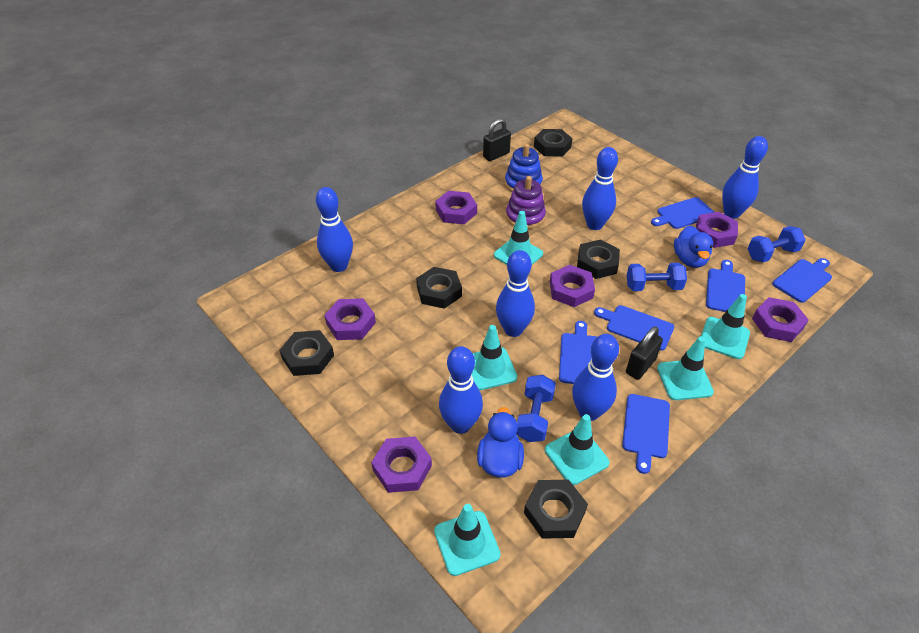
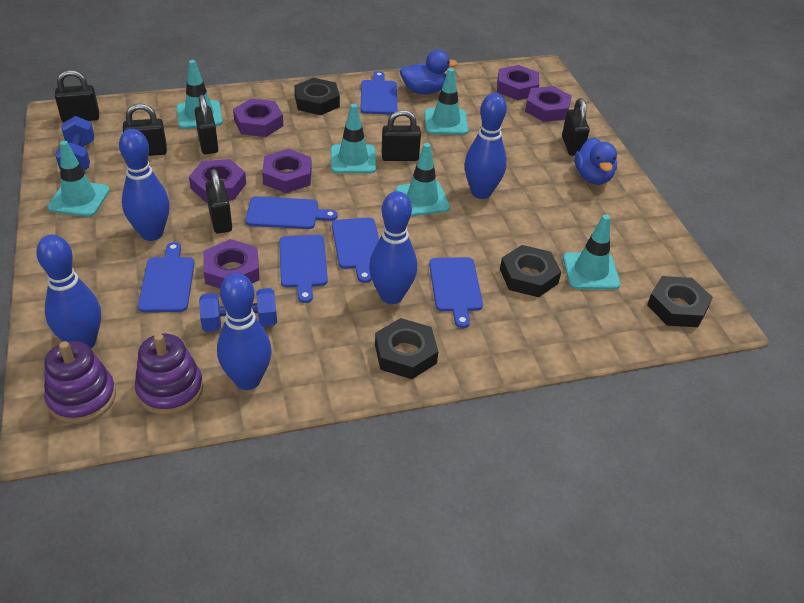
black nut: [279,330,334,376] [416,267,462,309] [524,480,588,539] [534,129,573,157] [577,239,620,279] = 5 -> [294,78,340,115] [375,318,438,379] [500,245,561,297] [647,276,713,327] = 4
black padlock: [483,119,511,161] [626,327,663,380] = 2 -> [55,70,99,122] [123,103,167,156] [195,94,218,154] [205,169,232,234] [381,110,421,161] [562,98,590,156] = 6
blue bowling pin: [316,187,353,272] [439,346,483,434] [496,250,535,337] [572,334,619,421] [582,147,618,230] [722,136,768,219] = 6 -> [36,235,101,349] [119,129,170,241] [217,273,272,390] [369,191,417,304] [464,93,507,199] = 5
blue dumbbell: [516,375,556,442] [627,263,687,291] [747,226,806,262] = 3 -> [55,116,95,170] [199,288,277,332] = 2
blue stacking toy: [505,144,543,192] = 1 -> none = 0
purple stacking toy: [506,176,546,229] = 1 -> [44,341,116,424] [135,334,203,415] = 2

